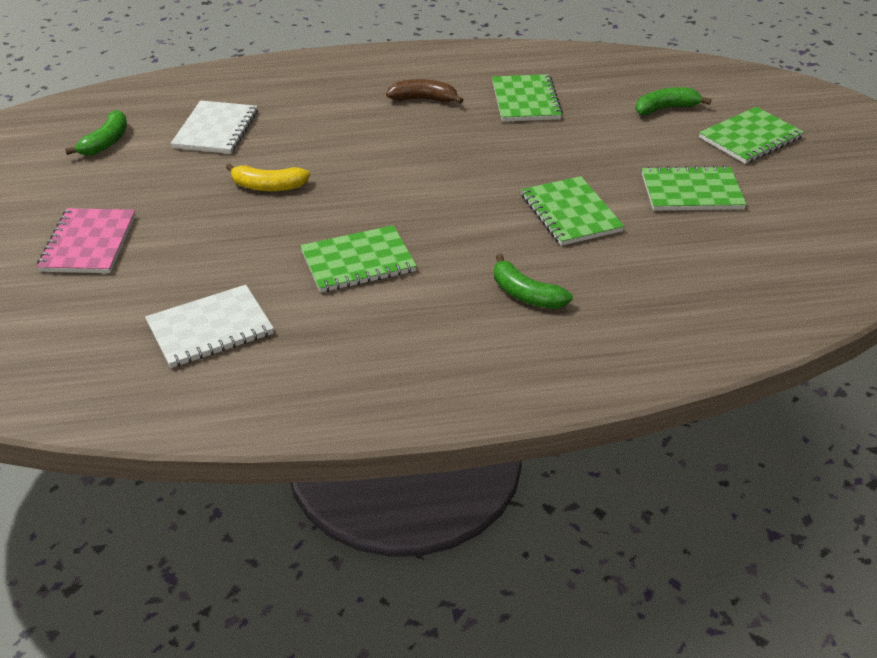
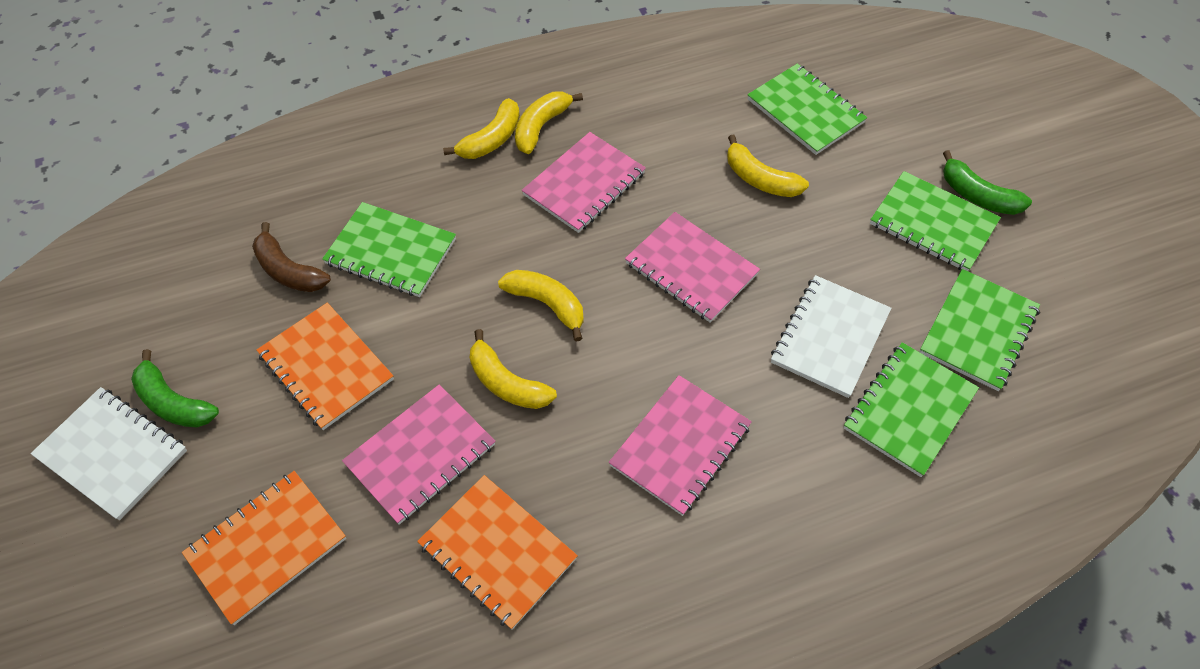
green banana: [65,110,127,156] [494,254,573,309] [635,87,711,115] = 3 -> [131,349,219,427] [943,150,1032,215] = 2
orange notebook: none = 0 -> [182,471,346,625] [257,303,394,430] [417,475,578,630] = 3
pink notebook: [37,208,135,273] = 1 -> [342,385,495,525] [522,132,646,233] [609,375,752,516] [625,212,760,323] = 4
yellow banana: [226,163,310,191] = 1 -> [443,98,520,159] [470,329,557,409] [498,270,584,342] [515,92,583,154] [727,135,809,197] = 5

